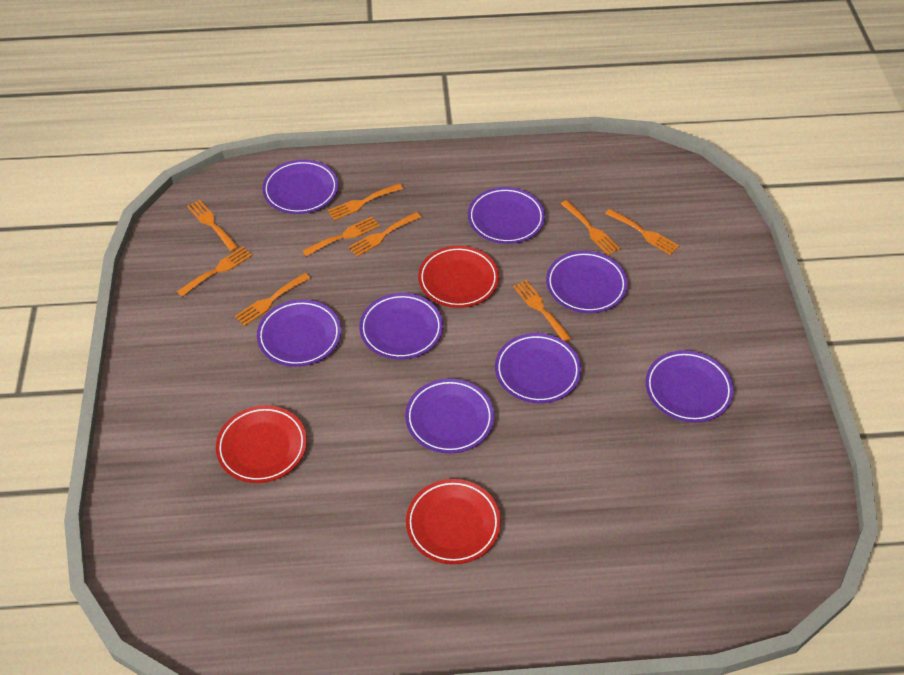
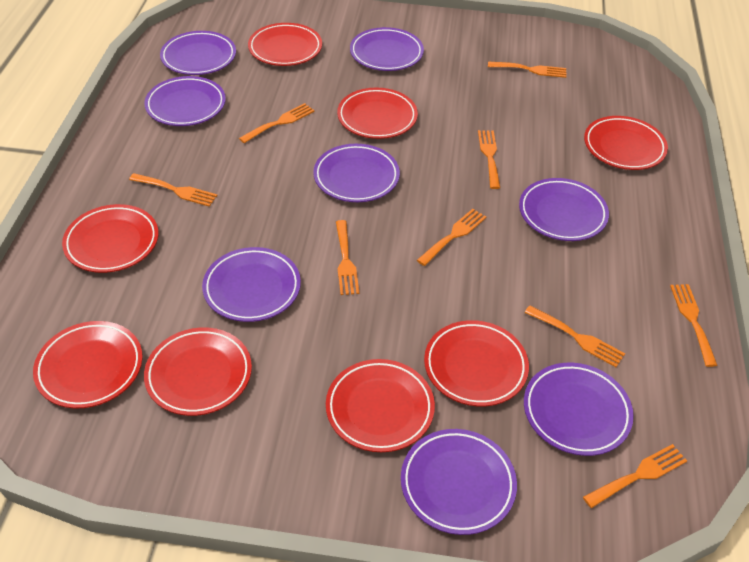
red plate: [216,405,307,483] [406,479,501,565] [418,246,499,308] = 3 -> [33,321,143,408] [62,204,158,273] [144,328,252,416] [248,23,322,66] [326,359,435,452] [337,88,418,139] [424,320,529,406] [584,116,668,170] = 8

